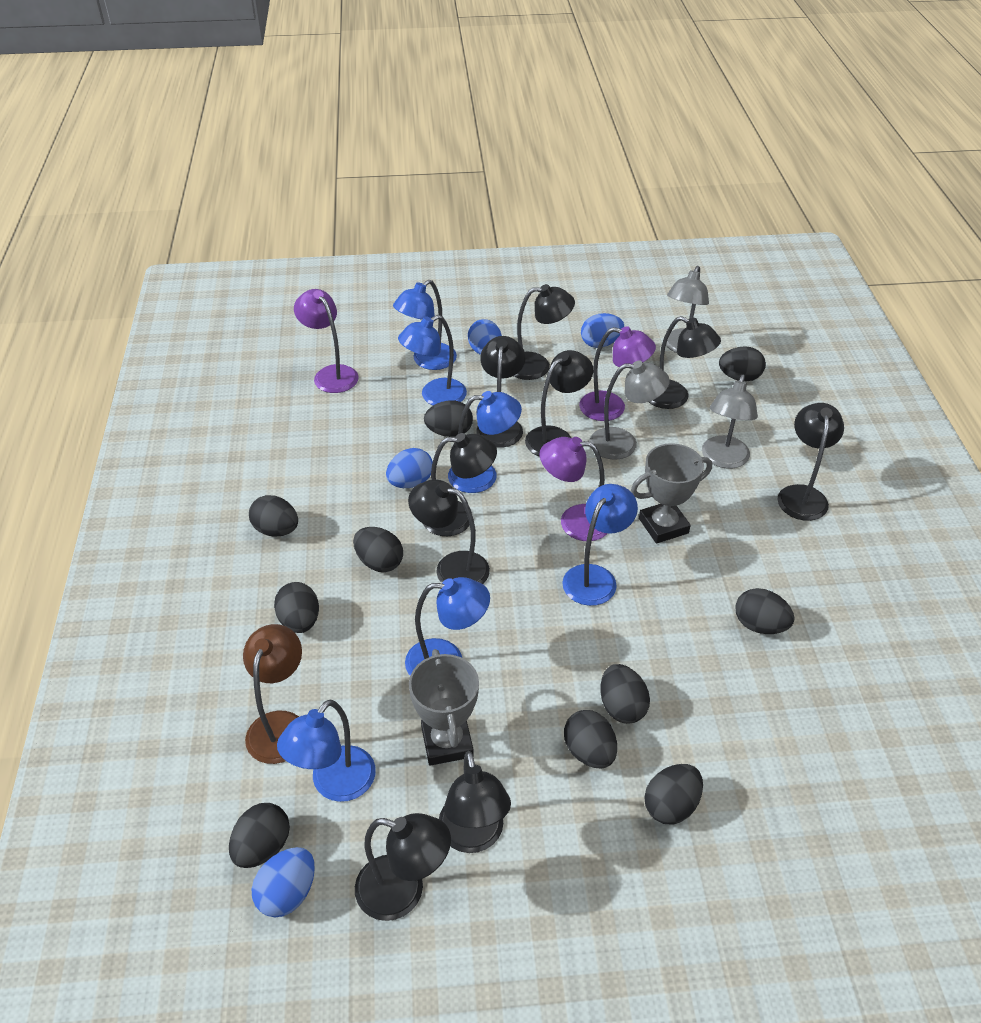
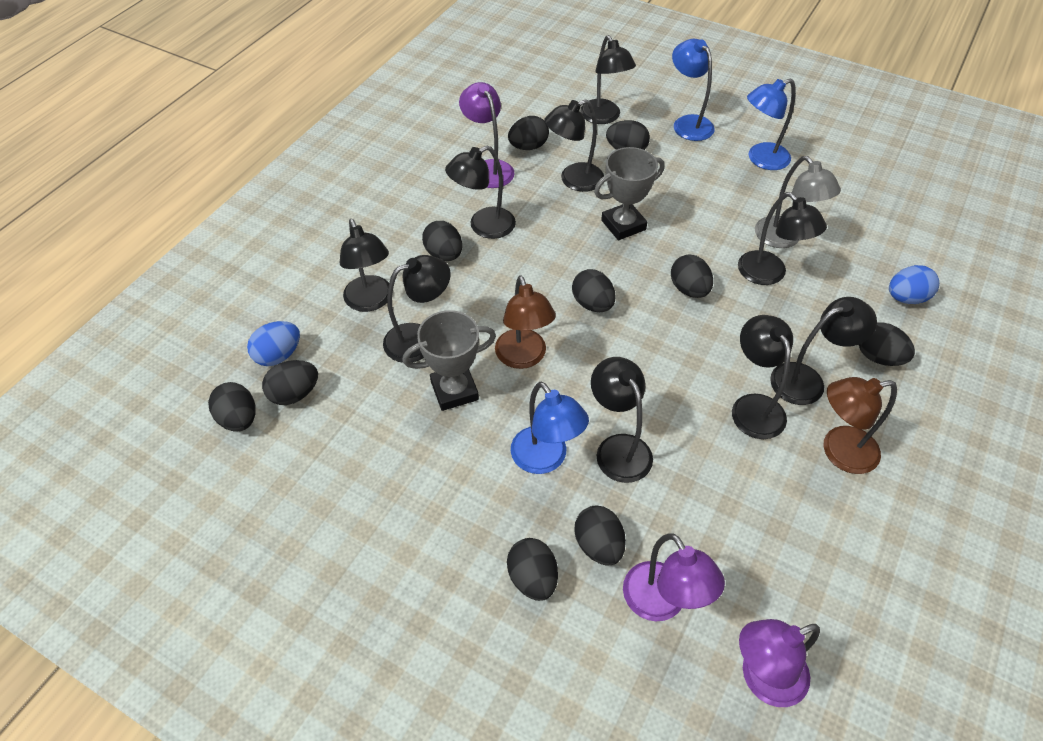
blue egg: [252,847,315,917] [386,448,433,488] [468,319,502,355] [581,313,624,348] = 4 -> [247,321,300,366] [889,265,939,304] = 2
blue lamp: [277,700,376,802] [393,280,457,370] [398,315,467,405] [405,577,490,675] [448,391,522,493] [562,484,638,606] = 6 -> [511,382,589,474] [672,39,715,141] [747,79,796,170] = 3
brown lamp: [243,624,302,764] = 1 -> [495,275,556,369] [824,377,897,474] = 2
grey lamp: [589,361,670,460] [666,266,709,353] [702,375,758,469] = 3 -> [755,156,841,248] = 1

